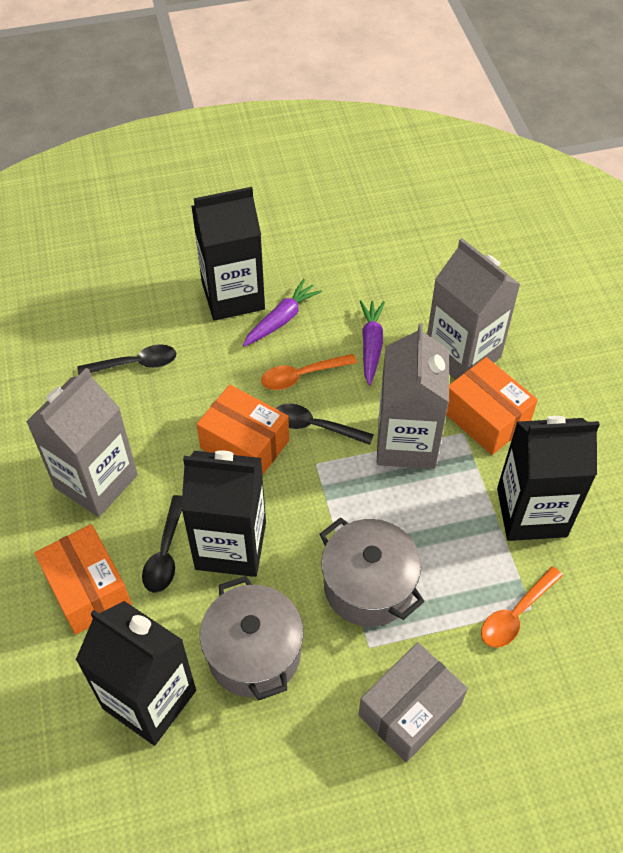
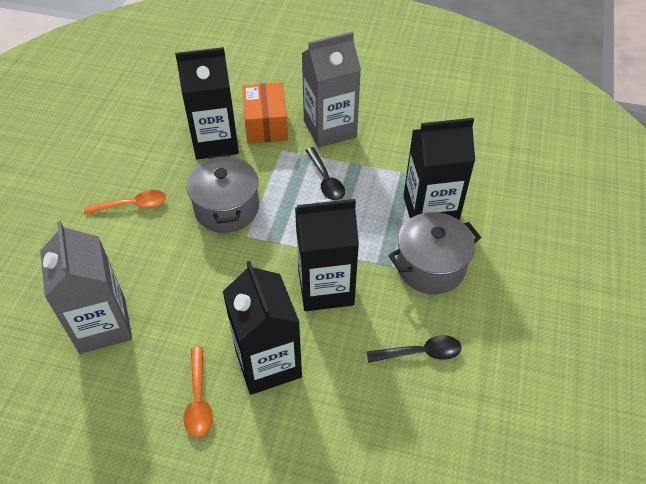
black spoon: [78,344,176,375] [142,495,182,593] [275,404,374,445] = 3 -> [305,147,345,201] [367,335,462,363] = 2
grey box: [359,642,468,762] = 1 -> none = 0
grey carton: [26,368,138,517] [377,323,449,469] [427,238,521,380] = 3 -> [40,221,132,354] [302,32,361,148] = 2
orange box: [34,524,132,635] [196,385,289,475] [446,357,538,455] = 3 -> [242,82,288,144] = 1
purple carrot: [243,279,322,346] [360,300,385,385] = 2 -> none = 0

